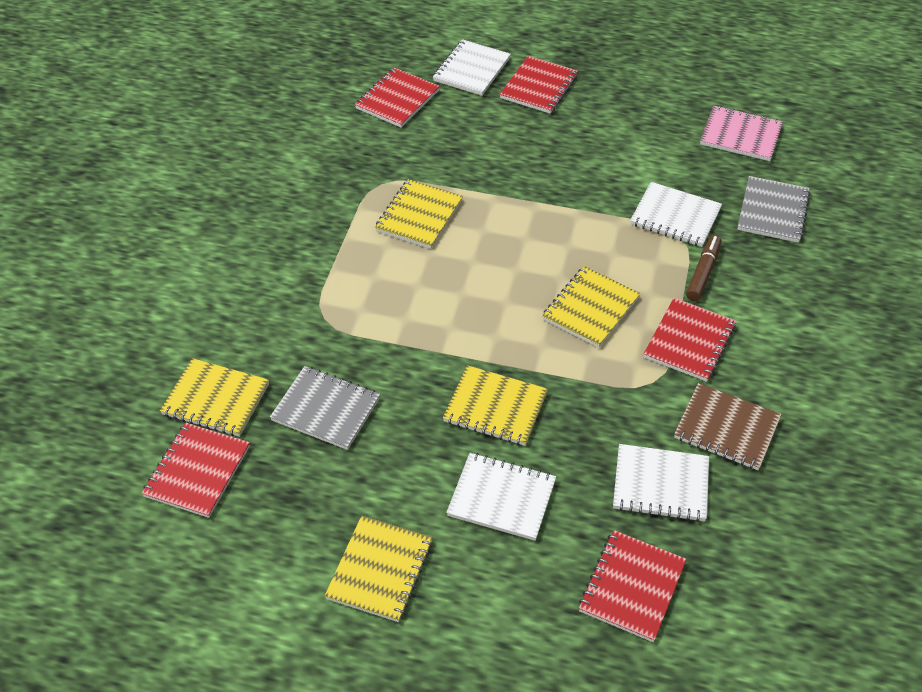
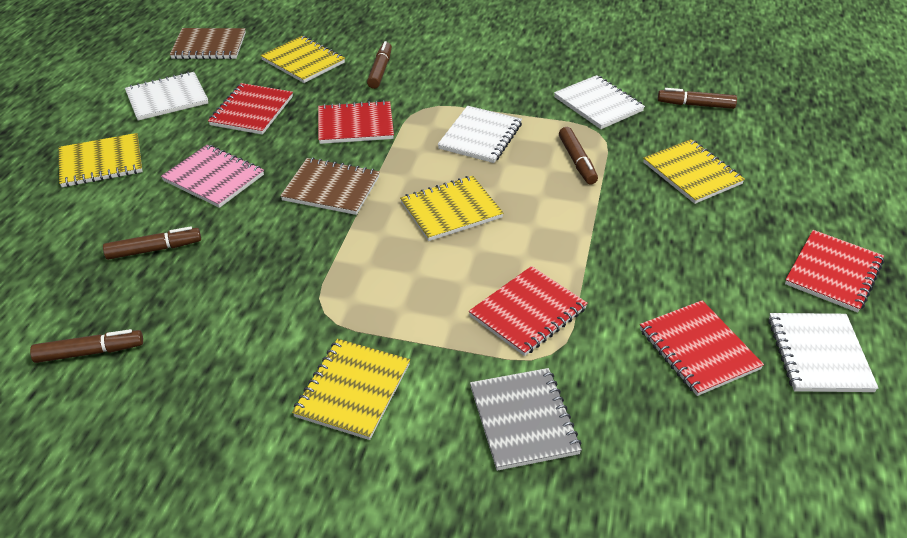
brown marker: [686,235,722,301] = 1 -> [30,329,143,363] [103,226,201,260] [367,41,392,89] [559,127,598,184] [658,88,737,109] = 5
brown notebook: [674,383,782,470] = 1 -> [170,28,246,59] [280,158,380,215] = 2
grey notebook: [270,366,380,450] [737,176,811,243] = 2 -> [470,368,582,471] = 1

